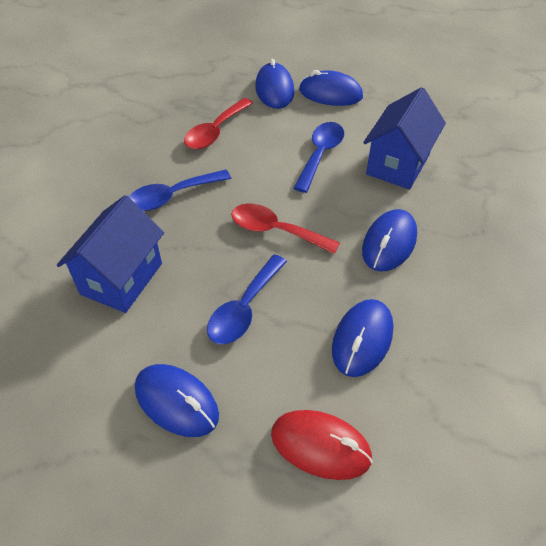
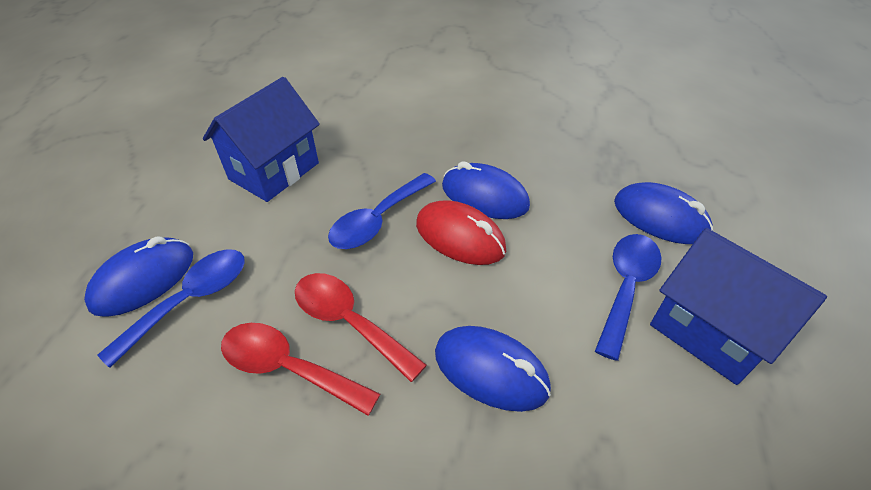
blue mouse: [135,364,219,437] [255,59,294,109] [299,70,363,106] [332,299,393,377] [362,209,417,272] = 5 -> [84,236,193,317] [435,326,551,412] [442,161,530,219] [614,182,713,244] = 4

